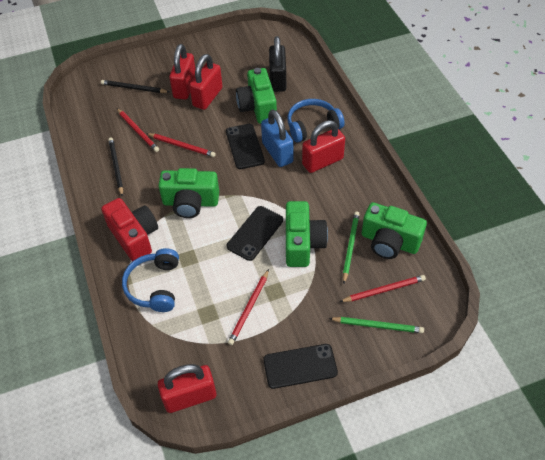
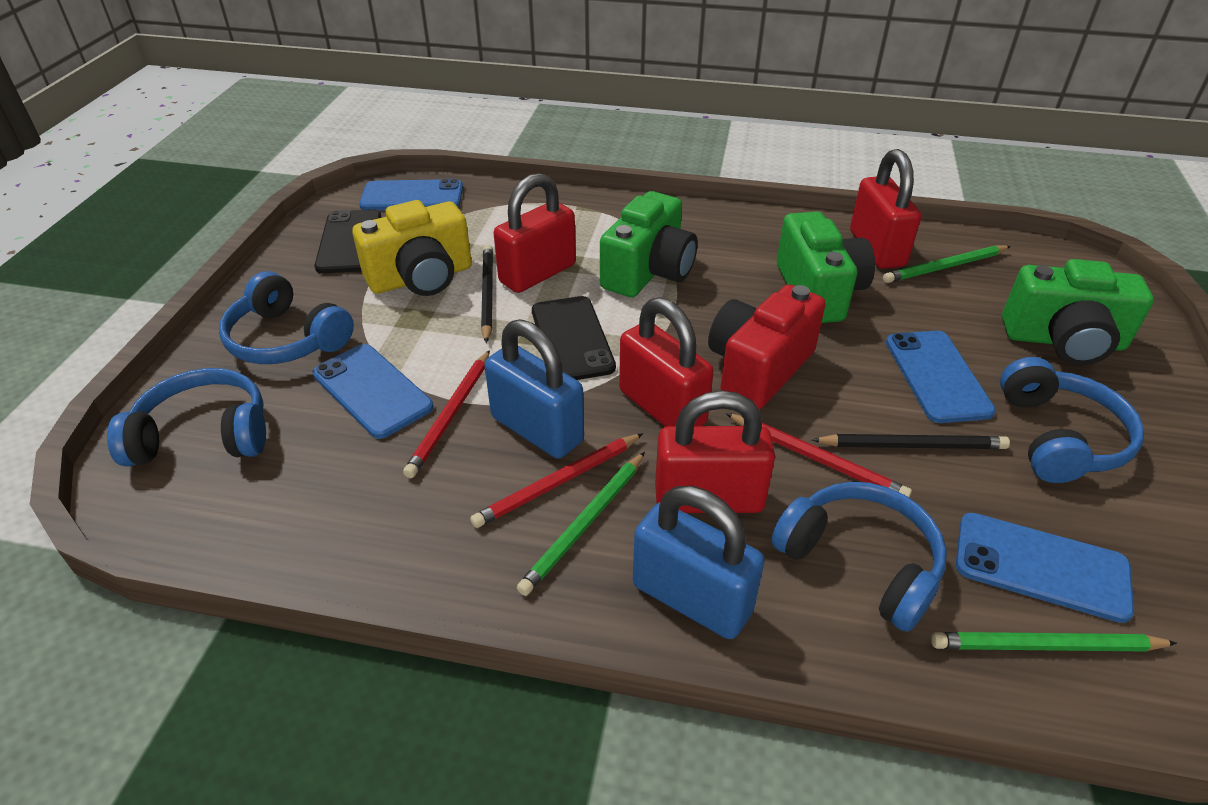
black padlock: [269,36,286,92] = 1 -> none = 0
black phone: [226,124,265,169] [227,206,283,261] [263,344,338,389] = 3 -> [315,209,382,274] [532,296,616,380] = 2
blue headphones: [122,248,179,312] [287,99,345,143] = 2 -> [107,368,266,467] [219,271,354,364] [771,482,947,632] [1000,357,1144,483] = 4
blue padlock: [261,109,294,167] = 1 -> [485,319,584,459] [633,486,765,639] = 2
blue phone: none = 0 -> [313,344,433,439] [359,179,463,211] [886,330,996,423] [956,513,1134,623] = 4
green camera: [158,168,219,218] [236,68,277,124] [286,201,328,267] [361,202,427,259] = 4 -> [600,191,698,297] [777,212,875,323] [1002,259,1154,365] = 3
green pencil: [329,317,424,333] [343,212,360,283] = 2 -> [517,452,645,596] [883,246,1011,283] [931,632,1177,652] = 3
red pencil: [117,108,159,152] [146,133,216,157] [228,269,269,345] [340,275,426,302] = 4 -> [403,350,490,478] [470,433,643,528] [726,413,912,498] = 3
yellow camera: none = 0 -> [352,200,472,296] = 1

